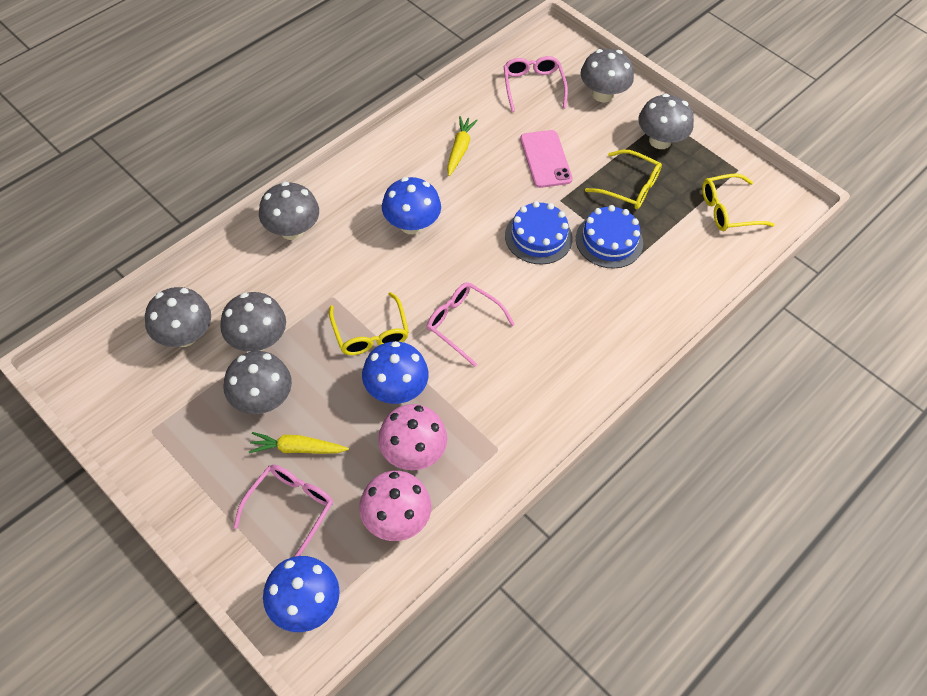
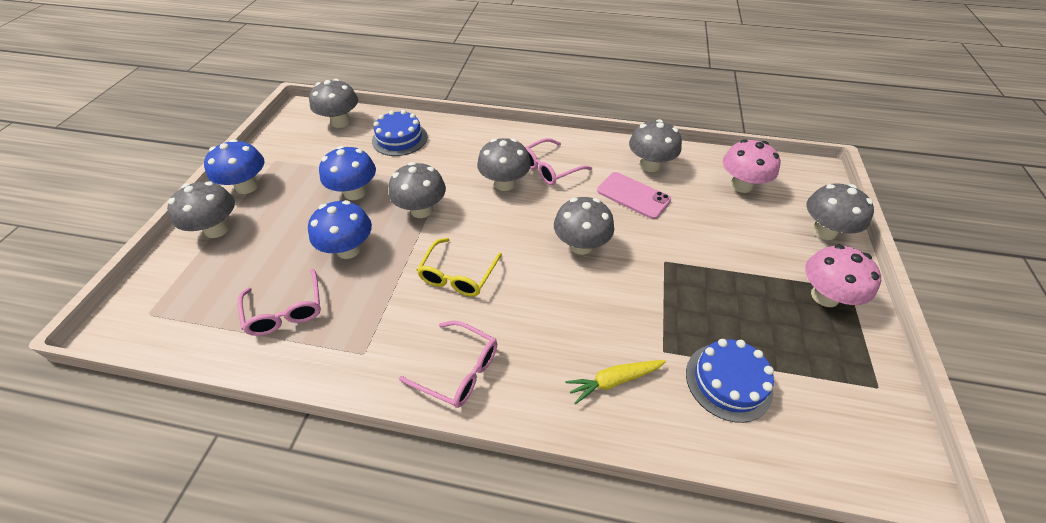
grey mushroom: [145,287,211,347] [220,292,286,352] [224,351,292,414] [259,182,319,240] [580,49,634,102] [638,93,694,149] = 6 -> [167,181,235,238] [309,79,358,128] [389,162,446,218] [477,138,531,191] [554,197,614,255] [629,119,682,172] [807,183,874,240] = 7
yellow carrot: [249,432,349,454] [447,116,478,176] = 2 -> [565,360,666,404] = 1
yellow glasses: [329,292,409,355] [585,150,662,209] [702,173,775,231] = 3 -> [417,238,502,296] = 1

